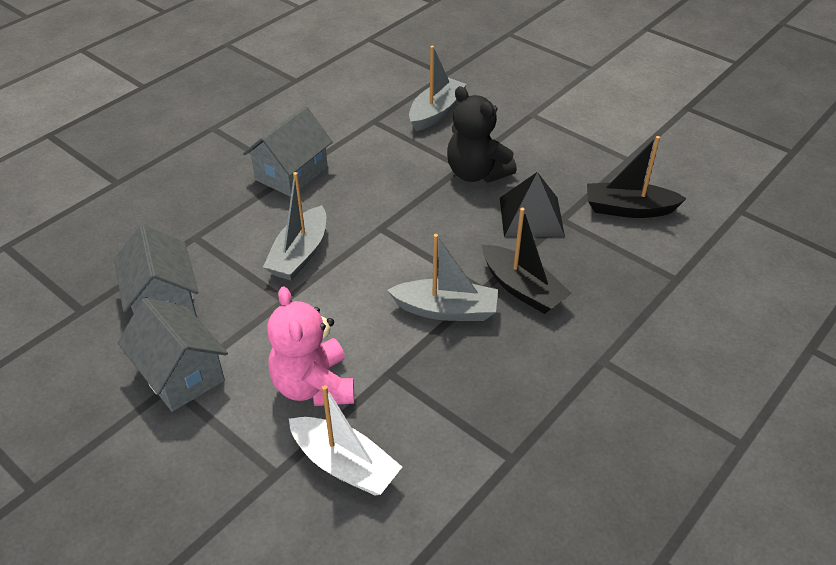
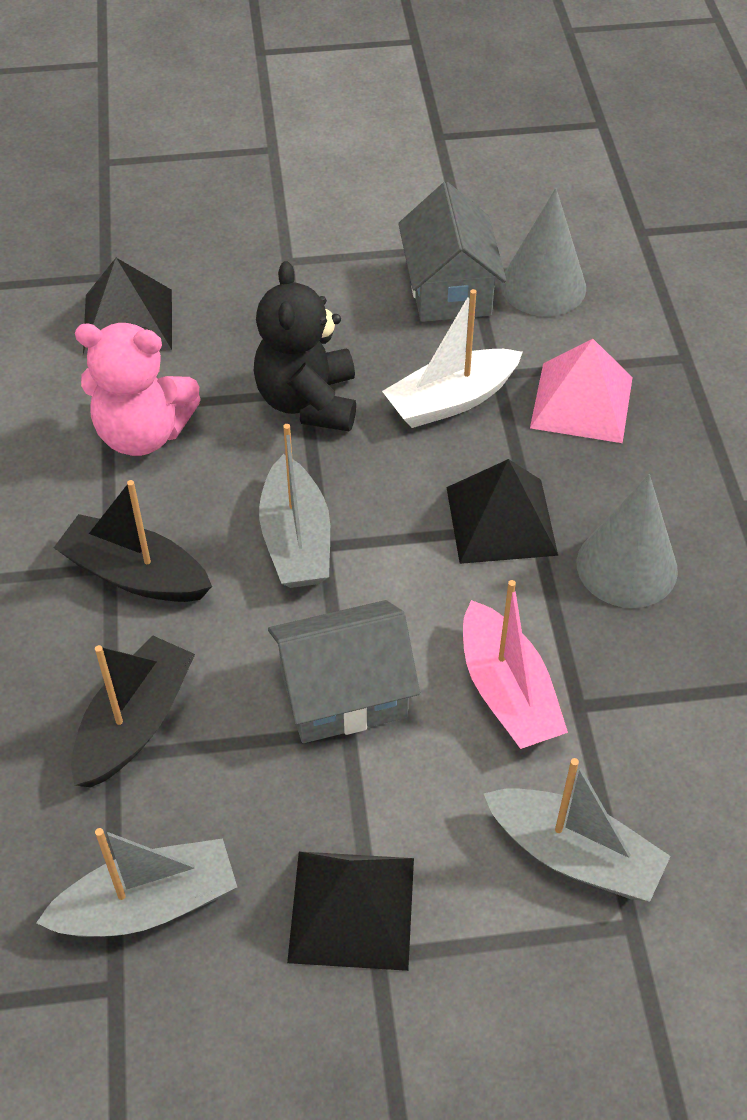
black pyramid: [500,172,565,237] = 1 -> [83,258,172,356] [287,851,414,971] [446,459,558,564] = 3
grey cone: none = 0 -> [501,188,586,316] [577,474,678,608] = 2
grey house: [114,224,198,317] [118,298,228,412] [243,106,333,197] = 3 -> [268,600,420,743] [398,182,507,322] = 2
pink boat: none = 0 -> [463,580,568,749] = 1
pink pyramid: none = 0 -> [530,339,633,443] = 1

